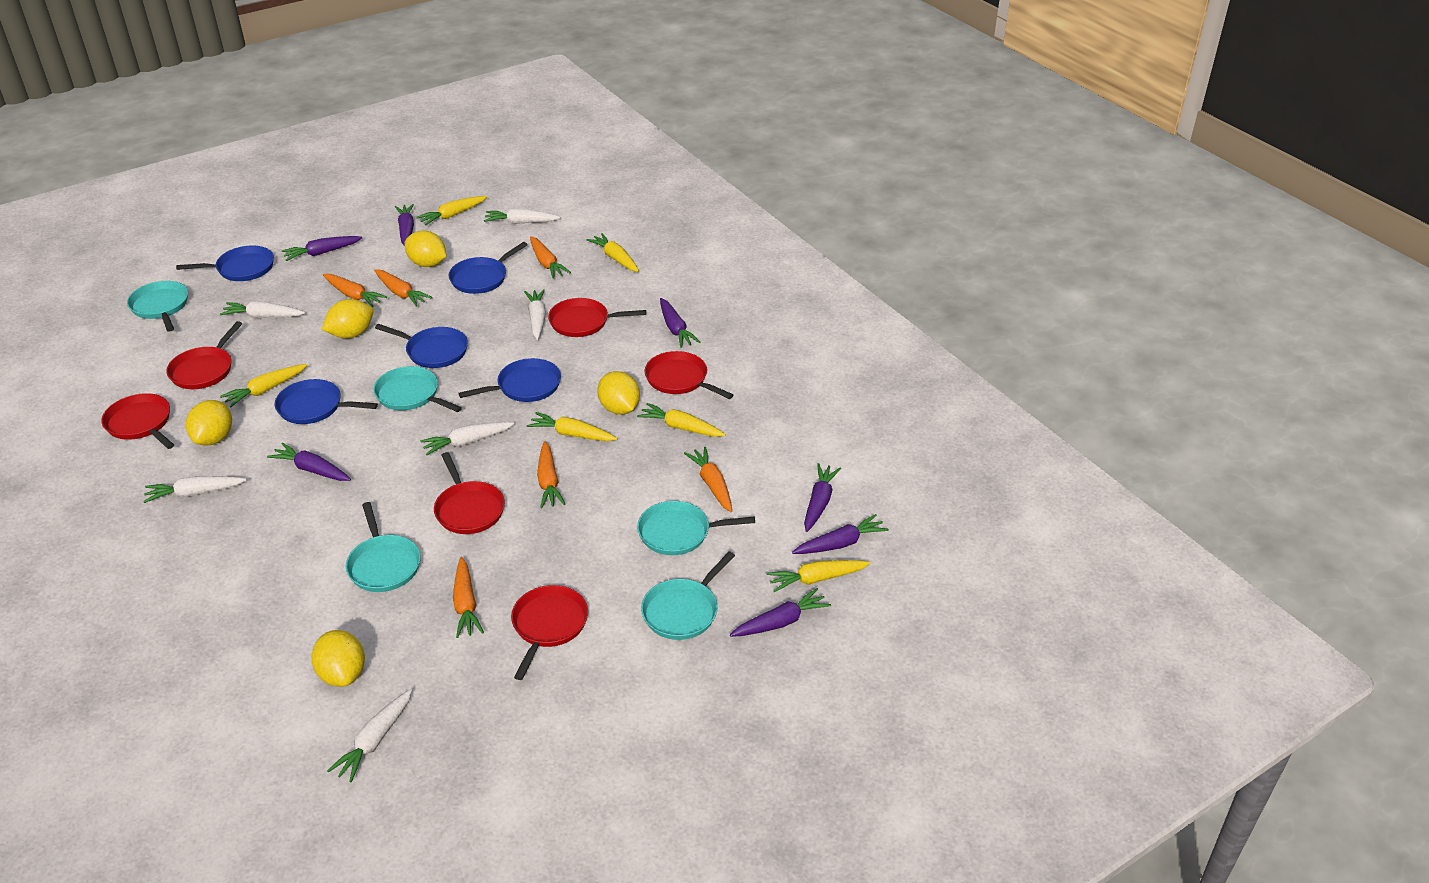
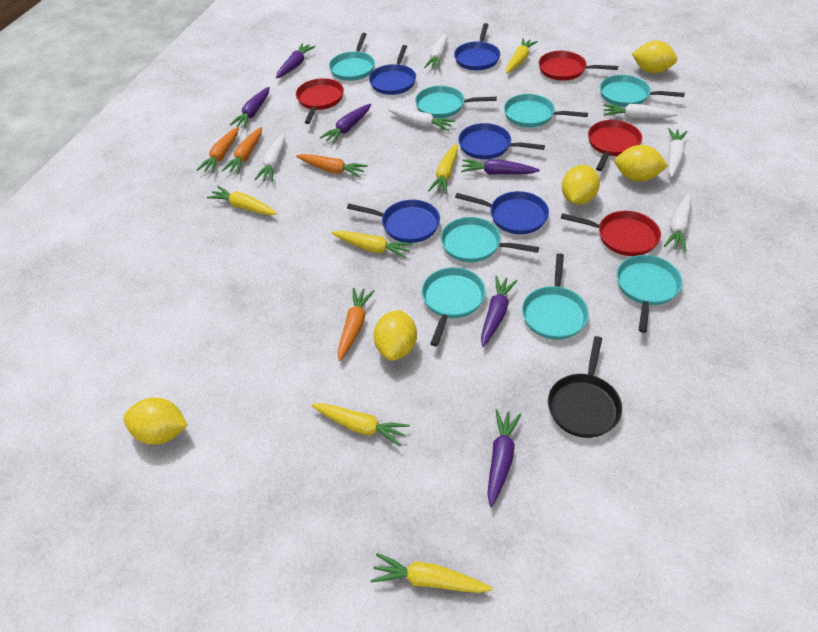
black pan: none = 0 -> [548,336,622,438] = 1
orange carrot: [323,274,387,307] [374,269,432,307] [453,557,484,638] [530,236,571,279] [537,441,565,508] [684,447,732,512] = 6 -> [197,127,239,173] [222,127,262,174] [296,154,368,178] [338,288,374,361] = 4
purple carrot: [267,443,351,481] [282,236,362,261] [395,204,414,245] [660,298,700,348] [730,588,831,637] [792,514,889,554] [804,463,841,532] = 7 -> [230,87,270,128] [276,43,316,79] [320,104,371,144] [461,159,540,175] [481,276,518,347] [487,409,522,507] = 6
red pan: [102,393,174,449] [166,321,242,389] [434,452,505,534] [511,585,588,680] [548,298,646,337] [644,351,733,399] = 6 -> [296,78,344,124] [539,51,618,81] [561,211,661,256] [588,120,642,171] = 4
turquoise pan: [127,281,188,332] [346,502,421,592] [374,366,462,412] [637,501,755,555] [641,551,735,640] = 5 -> [329,33,375,81] [415,86,497,118] [422,267,486,346] [441,217,539,262] [504,94,588,127] [522,253,589,340] [600,75,685,107] [616,255,682,333] = 8

